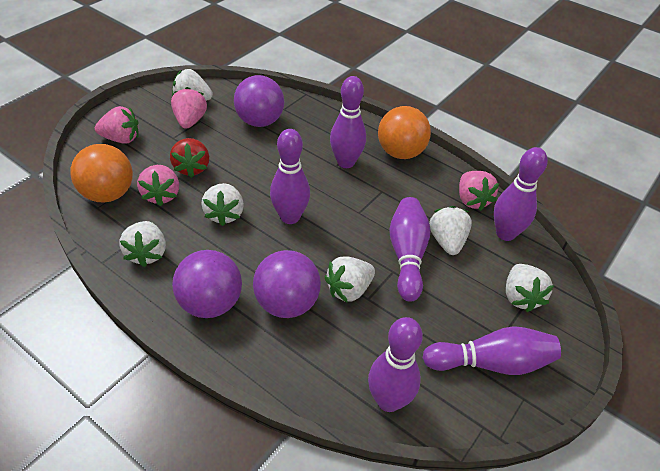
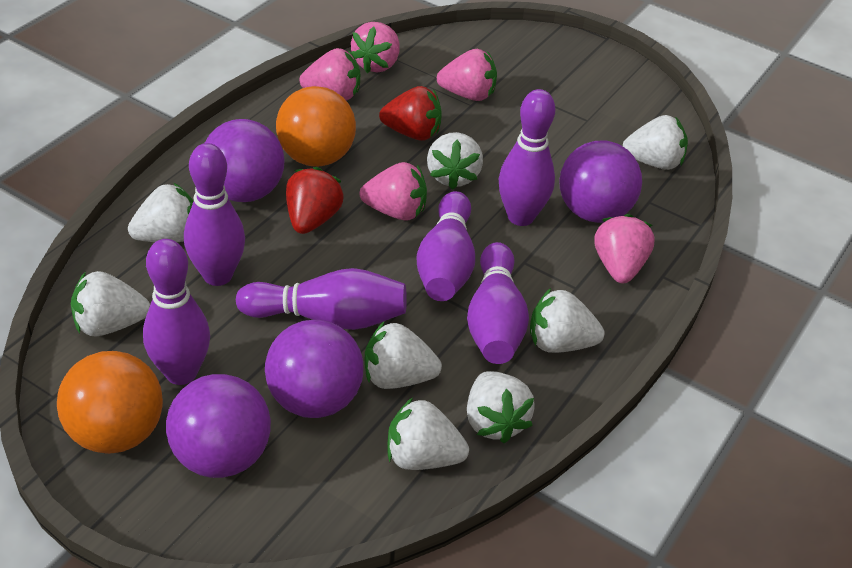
pink strawberry: [95,106,139,144] [137,165,179,206] [171,87,207,129] [459,171,499,211] = 4 -> [300,48,360,101] [351,22,399,73] [360,162,427,221] [437,49,497,101] [594,214,655,284] = 5
purple ball: [172,250,242,318] [234,75,284,127] [253,250,321,318] = 3 -> [166,374,271,478] [205,119,285,202] [265,320,363,418] [559,140,642,223] = 4
red strawberry: [170,138,209,178] = 1 -> [286,167,344,234] [379,86,442,141] = 2
white strawberry: [119,221,166,267] [172,69,213,101] [201,183,244,226] [324,256,375,303] [429,206,472,255] [506,264,554,312] = 6 -> [71,271,150,336] [128,182,194,242] [365,321,442,389] [388,397,469,470] [427,132,483,190] [467,371,535,443] [530,288,604,353] [623,115,688,170] = 8

